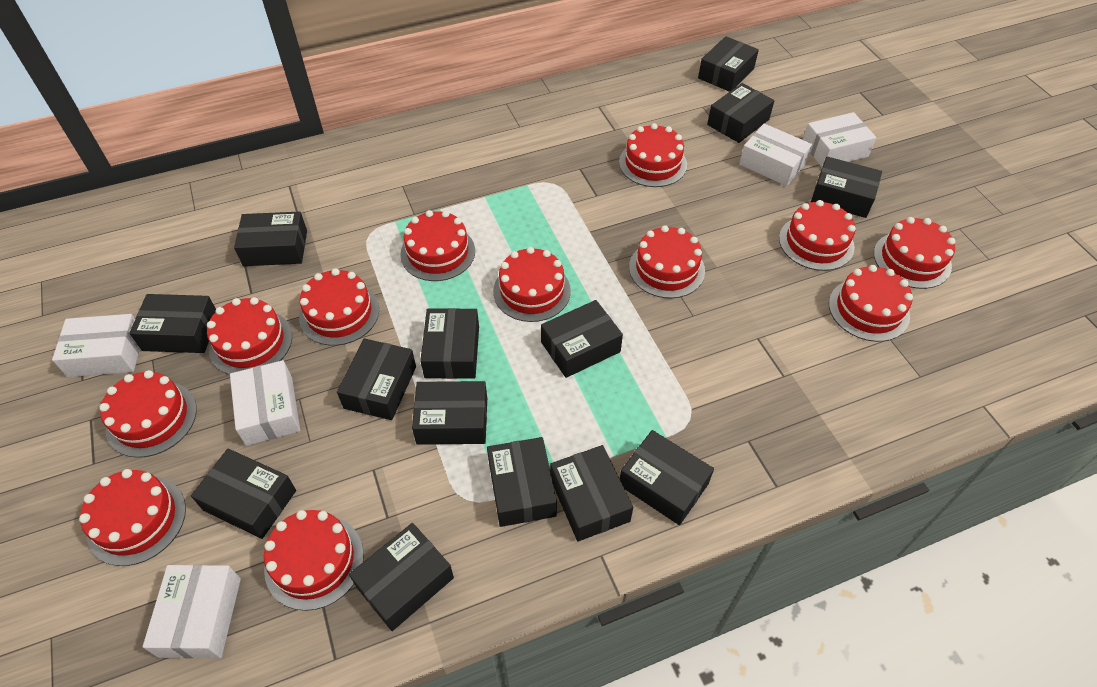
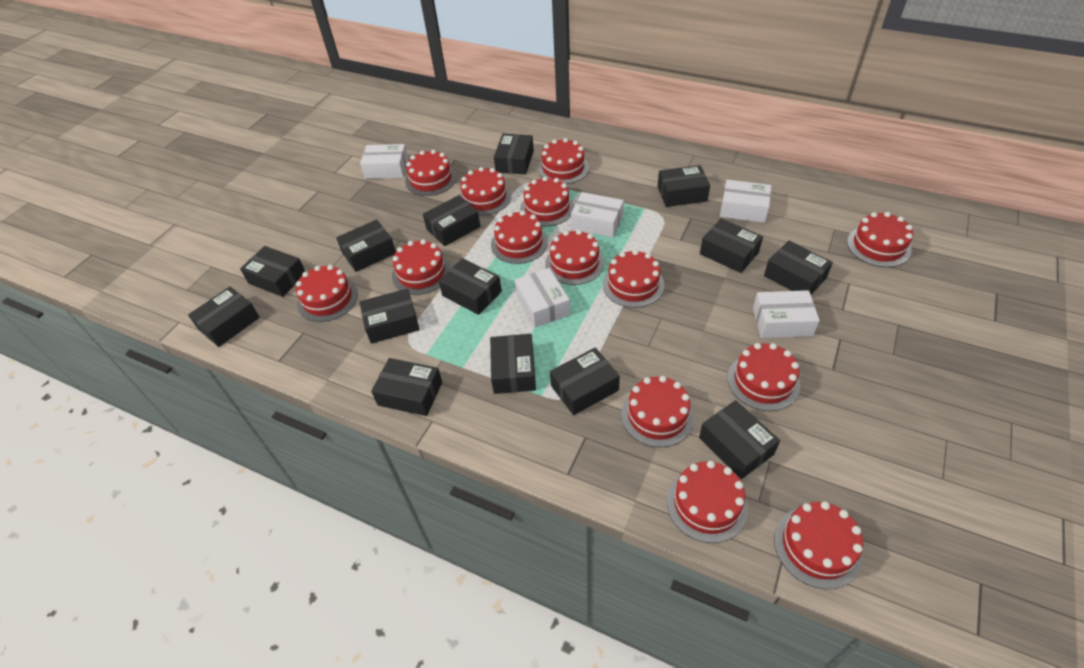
red cake: [79,469,186,566] [99,370,197,458] [207,297,292,375] [264,510,364,611] [299,268,379,346] [400,210,475,281] [493,247,571,322] [619,123,687,187] [629,225,705,298] [779,200,856,271] [829,265,913,342] [874,217,955,289] = 12 -> [296,265,358,322] [392,239,450,295] [405,150,456,196] [460,167,511,216] [491,211,548,264] [520,176,574,226] [538,138,589,184] [545,230,604,285] [603,250,664,308] [621,376,694,448] [667,461,748,543] [728,343,800,411] [774,501,863,589] [847,212,913,267] = 14

